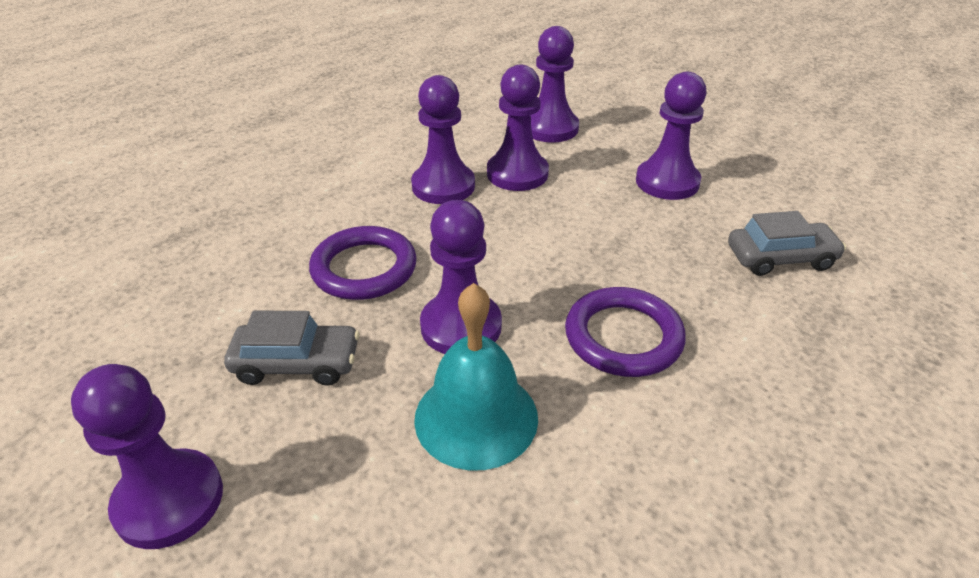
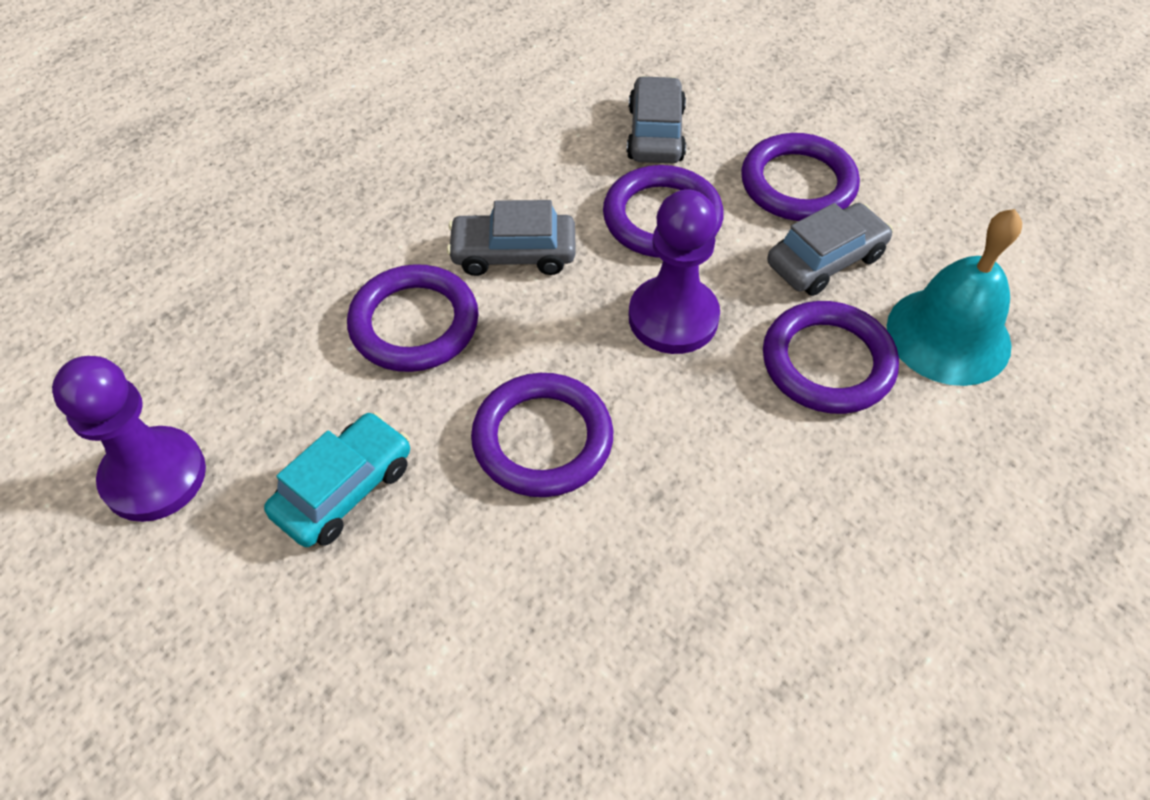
grey car: [224,310,359,386] [728,211,846,276] = 2 -> [447,200,576,276] [627,76,686,163] [767,203,893,296] = 3
purple pawn: [71,364,223,549] [411,75,475,204] [420,200,502,354] [487,65,549,191] [530,26,579,142] [636,72,706,200] = 6 -> [52,356,206,522] [629,189,720,354] = 2
purple ring: [309,226,417,300] [565,287,686,377] = 2 -> [347,264,479,372] [471,373,613,497] [603,165,724,258] [741,133,860,221] [763,301,899,414] = 5
turquoise car: none = 0 -> [264,412,410,547] = 1

